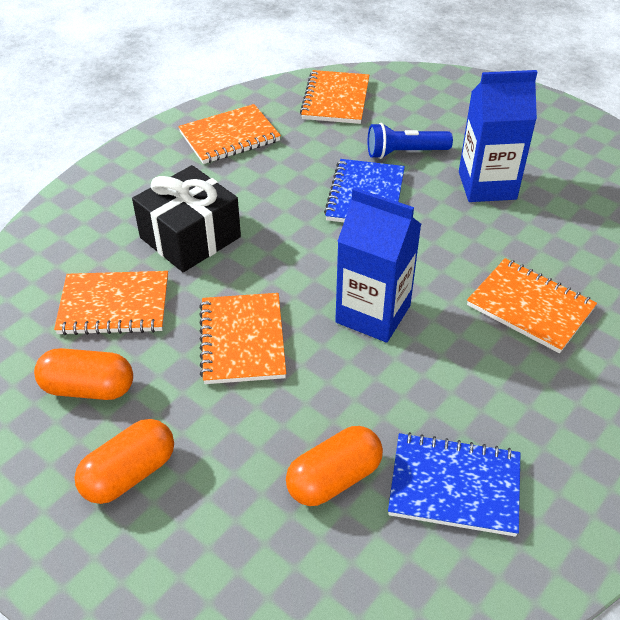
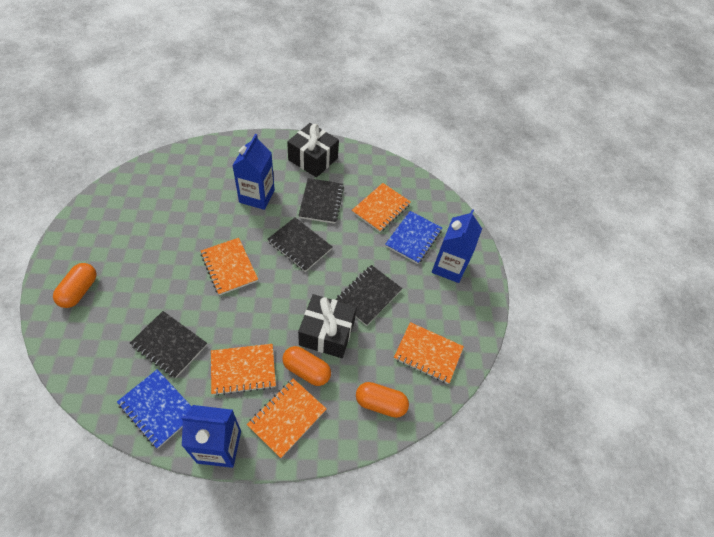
black gift: [132,165,241,272] = 1 -> [287,123,339,177] [298,294,357,358] = 2
black notebook: none = 0 -> [130,311,207,378] [267,217,333,272] [298,178,344,224] [336,265,402,326] = 4
blue carton: [335,187,421,342] [459,70,537,202] = 2 -> [181,405,241,468] [232,134,275,210] [432,209,482,283] = 3
blue flashlight: [368,123,453,159] = 1 -> none = 0

